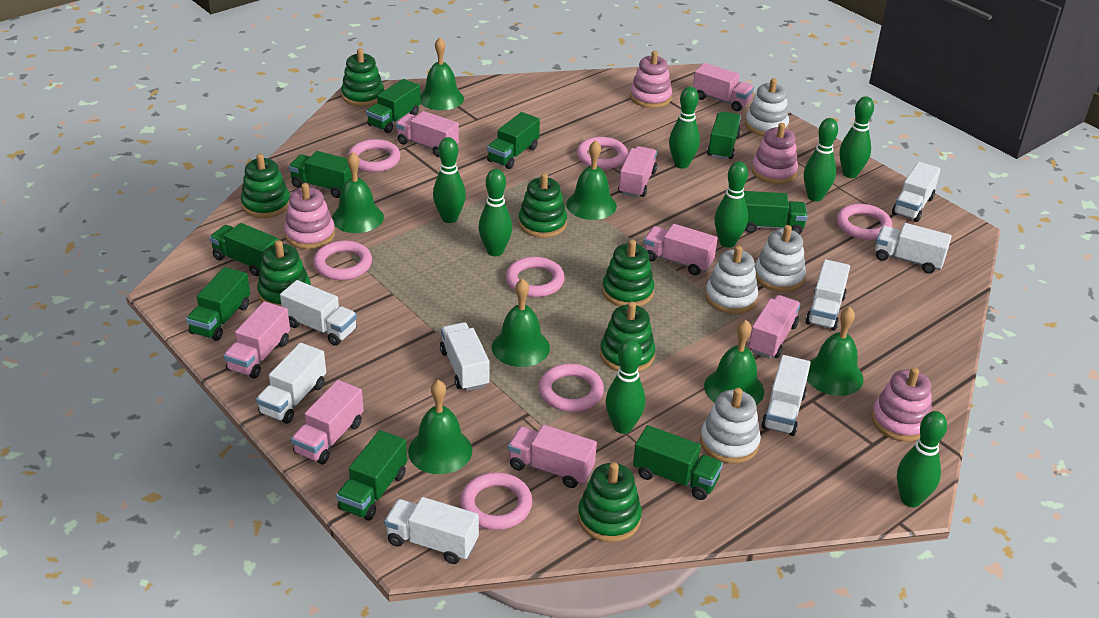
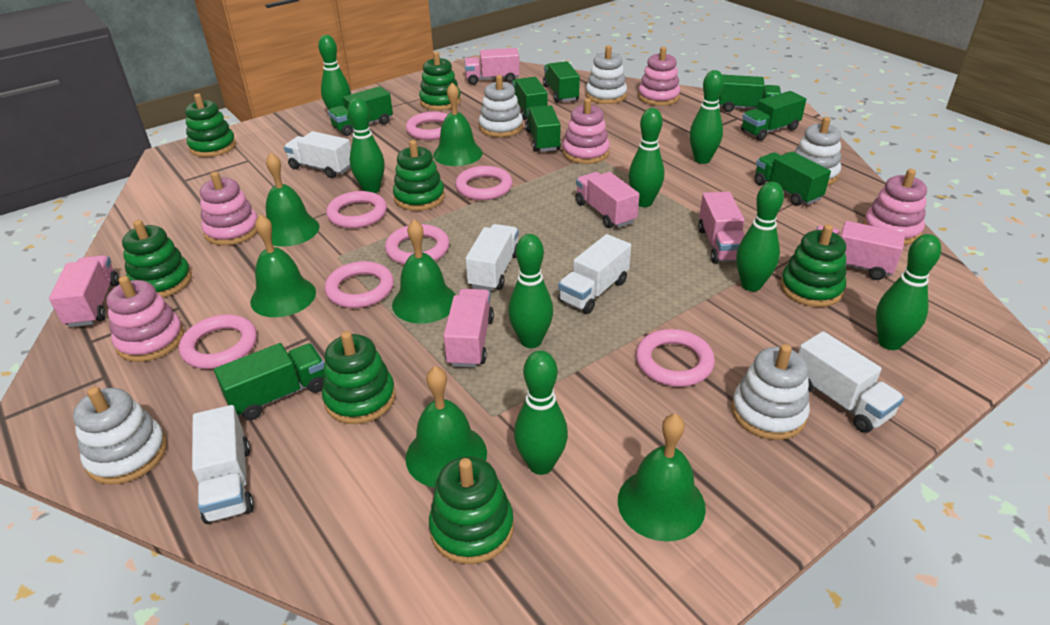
green bell: [332,152,384,233] [408,380,473,474] [420,37,464,110] [492,278,550,367] [566,140,617,220] [704,320,764,405] [807,307,864,396] = 7 -> [250,214,316,317] [266,153,320,247] [392,220,456,324] [406,366,487,488] [433,83,483,166] [618,414,706,542] = 6
green truck: [186,267,250,341] [209,223,279,276] [289,151,352,198] [336,430,407,521] [366,79,421,133] [487,112,540,169] [633,425,723,500] [707,111,741,160] [744,191,808,235] = 9 -> [214,343,324,420] [328,86,393,136] [512,77,547,120] [526,105,561,152] [543,61,580,103] [719,75,781,112] [741,91,806,141] [755,151,831,206] = 8
pink stacking toy: [284,183,335,249] [630,51,672,108] [751,123,798,184] [871,367,932,442] = 4 -> [106,276,184,362] [200,172,257,246] [563,98,610,164] [638,47,680,106] [863,169,927,245] = 5
pink truck: [224,301,290,379] [291,380,364,465] [396,111,459,157] [508,425,597,488] [618,146,657,198] [644,224,718,275] [693,63,754,111] [749,295,801,359] = 8 -> [49,255,119,327] [443,289,494,368] [464,48,520,85] [575,172,640,228] [698,192,745,263] [816,221,905,280] = 6
white stacking toy: [700,388,761,464] [705,246,758,314] [745,78,789,136] [755,225,806,292] = 4 -> [73,387,167,485] [479,75,523,137] [586,45,627,104] [731,344,810,440] [795,117,841,185] = 5
white truck: [256,343,326,424] [280,280,357,346] [384,497,479,564] [440,322,490,391] [761,355,810,436] [806,259,850,331] [875,223,952,274] [892,161,941,222] = 8 -> [192,405,254,524] [284,131,351,178] [465,224,519,291] [558,234,631,314] [798,331,904,433] = 5

